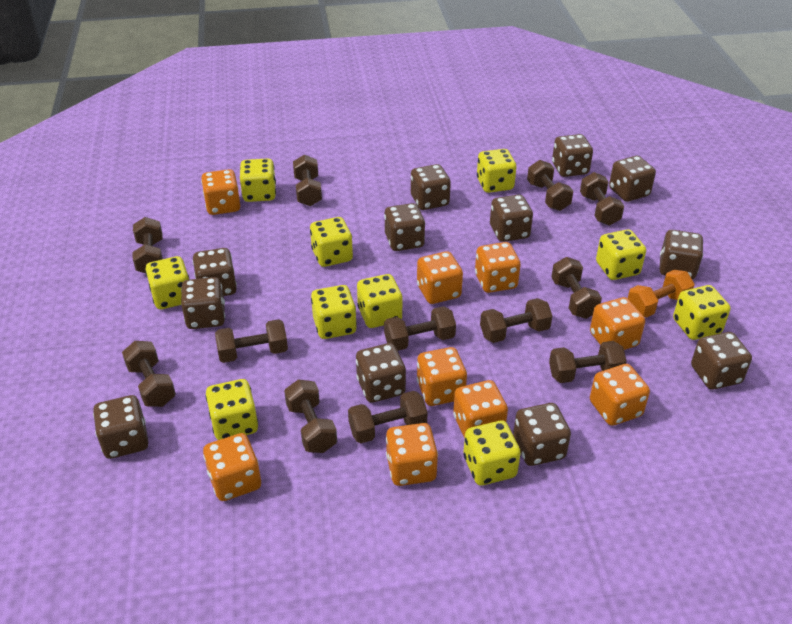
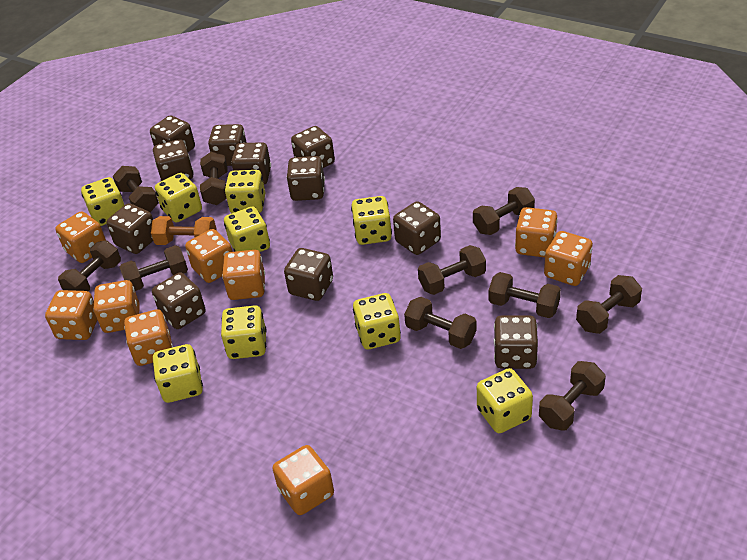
brown dice: [93,395,148,459] [181,277,225,329] [193,248,237,296] [356,343,406,403] [384,203,425,251] [411,164,451,210] [490,195,533,242] [513,403,571,466] [552,134,593,177] [609,156,656,202] [660,230,703,279] [691,332,752,390] = 12 -> [106,203,153,254] [150,115,195,152] [152,272,206,329] [153,139,193,181] [208,124,247,166] [231,142,271,184] [284,248,333,301] [287,156,325,201] [291,126,335,168] [393,201,441,255] [494,315,538,369] = 11
brown dumbbell: [122,341,176,407] [133,217,163,273] [215,319,288,363] [284,379,337,453] [293,155,322,206] [348,391,428,443] [384,306,456,350] [480,298,552,343] [527,160,573,211] [549,341,627,383] [551,257,602,319] [580,172,624,225] = 12 -> [58,240,121,292] [113,166,159,212] [120,245,188,291] [200,152,228,205] [404,297,476,349] [418,245,486,295] [473,187,535,235] [489,272,561,318] [539,361,606,430] [576,275,642,334] = 10
yellow dice: [145,256,189,309] [206,379,258,440] [240,158,276,202] [310,217,353,267] [311,285,357,339] [357,274,403,328] [463,421,521,485] [477,149,516,193] [596,229,646,280] [673,285,730,340] = 10 -> [81,177,124,226] [153,344,203,403] [155,173,202,223] [221,305,266,359] [224,207,270,252] [225,170,266,213] [351,196,392,245] [353,293,401,349] [477,368,533,433] = 9

